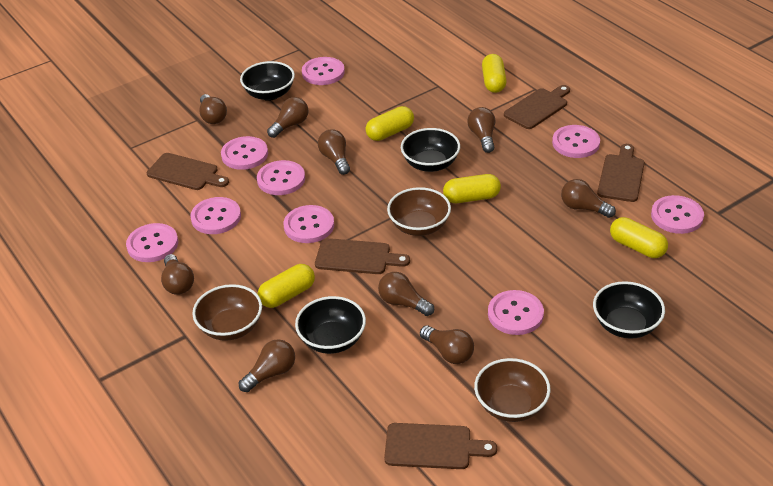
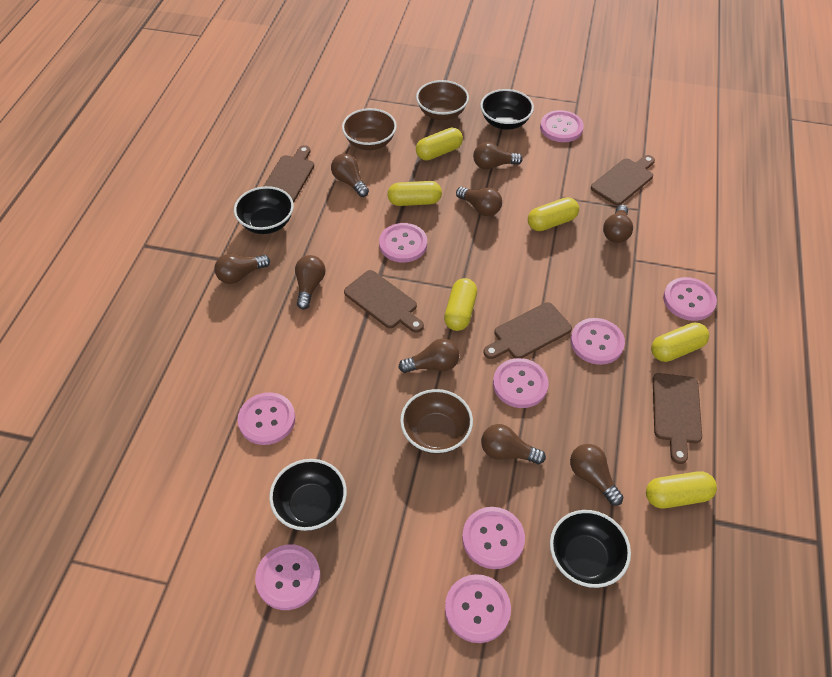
yellow capsule: [258,264,315,308] [366,106,414,141] [443,174,501,203] [482,54,507,93] [610,217,668,258] = 5 -> [387,181,442,206] [416,128,463,161] [444,278,477,331] [528,197,579,231] [646,471,717,508] [651,322,709,362] = 6

